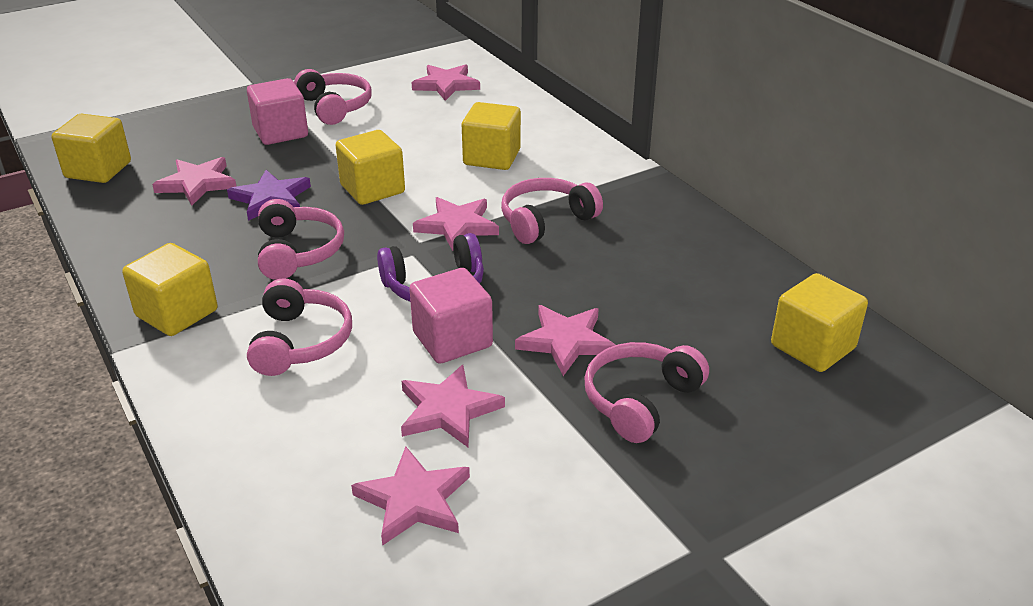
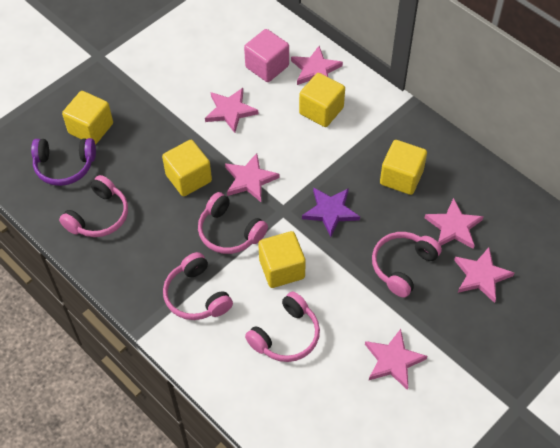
pink cube: [247,78,308,145] [409,268,493,364] = 2 -> [244,29,289,82] = 1

